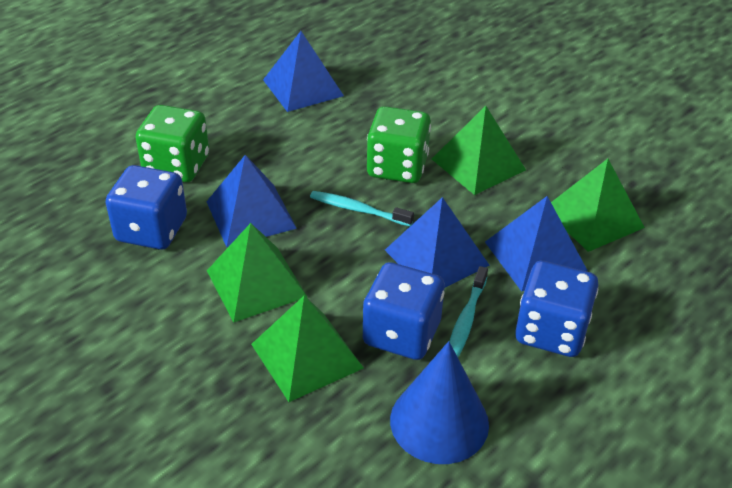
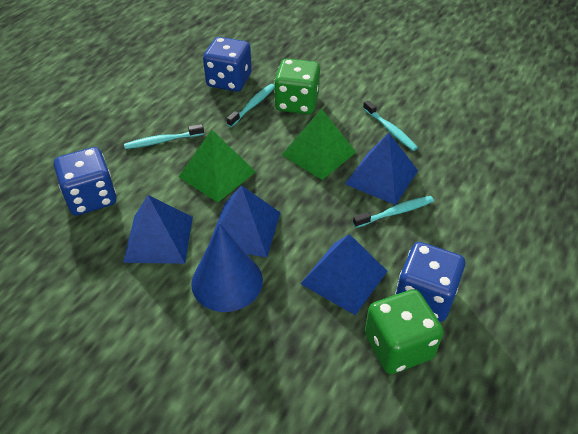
green pyramid: [207,223,307,323] [251,295,364,402] [432,106,526,195] [551,159,645,252] = 4 -> [178,130,256,202] [282,109,356,180] = 2
turquoise toothbrush: [310,191,414,226] [449,266,488,357] = 2 -> [124,124,204,149] [227,84,275,127] [353,196,434,228] [363,100,418,151] = 4

